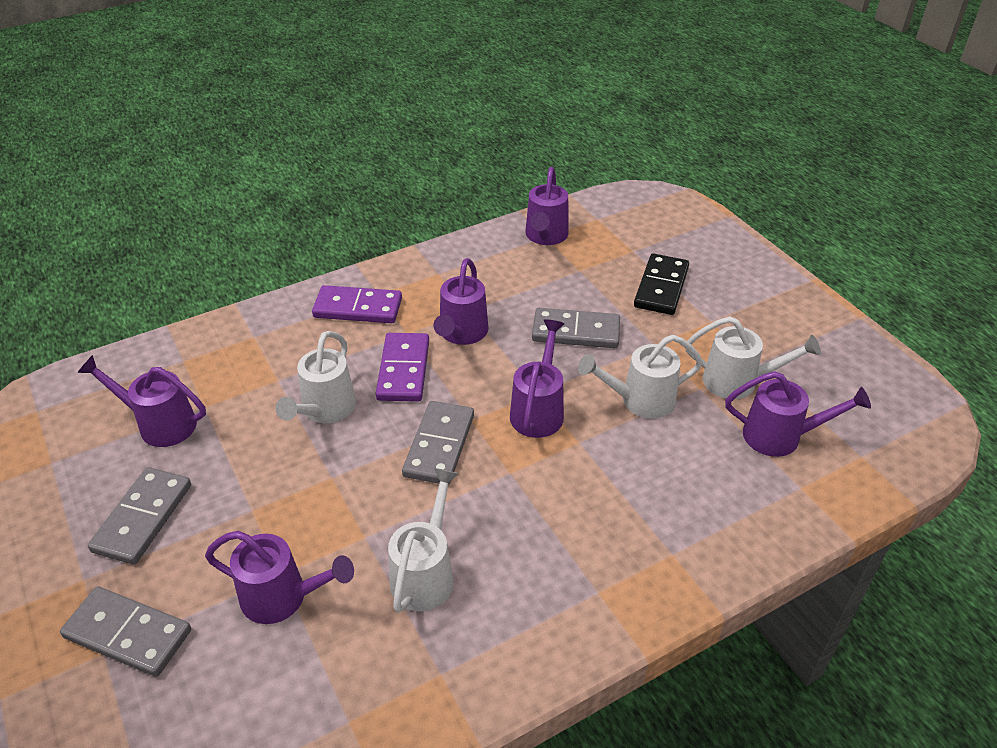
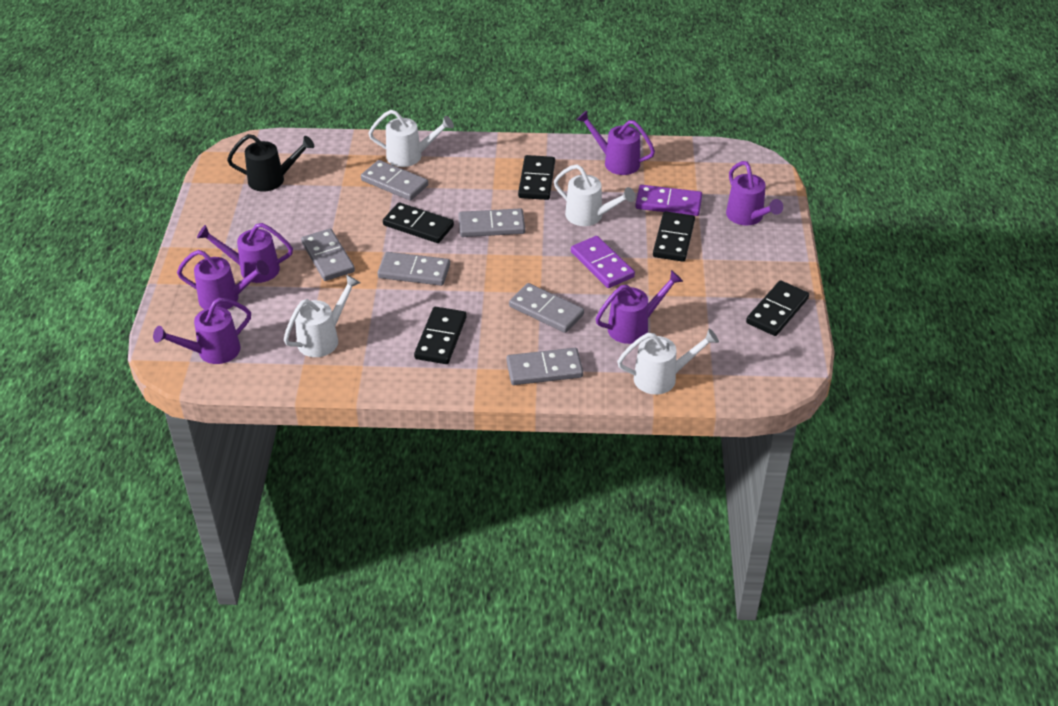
black domino: [634,253,689,315] = 1 -> [383,202,454,243] [414,307,467,364] [518,155,555,200] [653,211,695,262] [746,280,809,336] = 5
black watering can: none = 0 -> [227,134,314,191] = 1
grey domino: [60,586,191,677] [88,467,191,565] [402,401,474,485] [532,308,620,348] = 4 -> [301,229,355,281] [361,160,428,201] [378,252,450,286] [458,208,525,237] [506,348,583,385] [509,283,584,333] = 6

